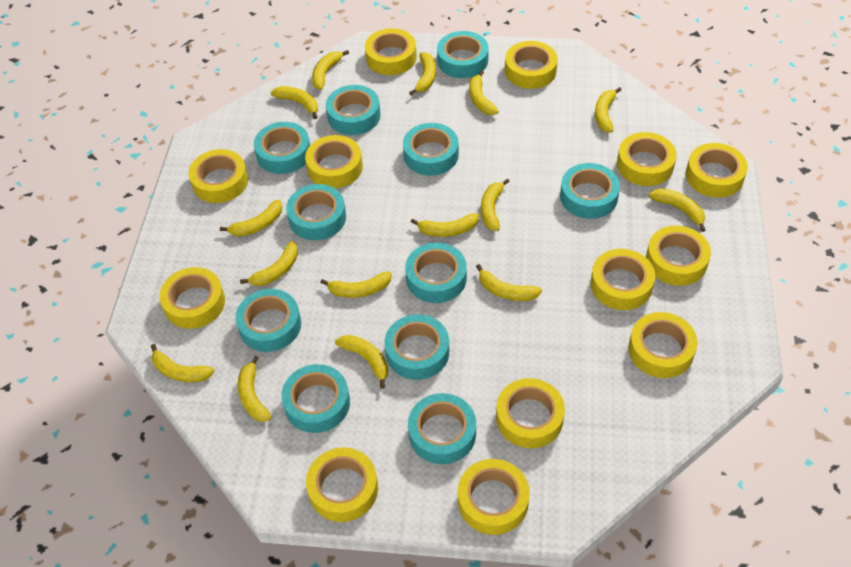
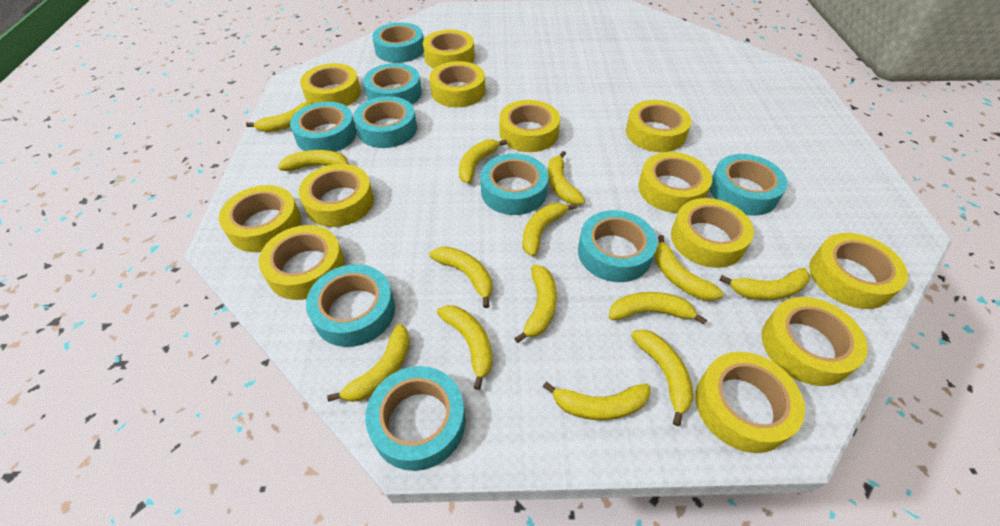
turquoise tape: [235,289,301,352] [254,122,310,174] [281,364,350,433] [286,184,346,240] [326,85,381,135] [384,314,449,380] [403,123,459,176] [405,243,467,303] [408,393,476,464] [437,31,489,78] [560,163,620,219] = 11 -> [290,102,357,152] [306,264,395,347] [354,96,417,148] [363,63,422,104] [365,366,466,471] [372,22,424,63] [481,154,549,215] [578,210,657,282] [710,154,788,216] = 9
yellow banana: [150,344,215,382] [220,200,282,236] [238,356,271,422] [240,241,298,286] [271,86,318,119] [312,50,349,90] [320,271,391,298] [335,335,388,389] [409,52,436,95] [411,213,479,237] [469,70,499,115] [476,264,542,301] [481,178,510,231] [595,87,621,133] [649,188,705,232] = 15 -> [246,102,313,132] [278,150,348,171] [327,324,410,402] [429,246,493,308] [437,305,493,390] [459,139,507,184] [514,265,557,343] [522,203,577,257] [543,382,650,420] [548,151,585,205] [609,292,707,325] [631,330,694,426] [654,235,724,301] [719,268,810,300] = 14

